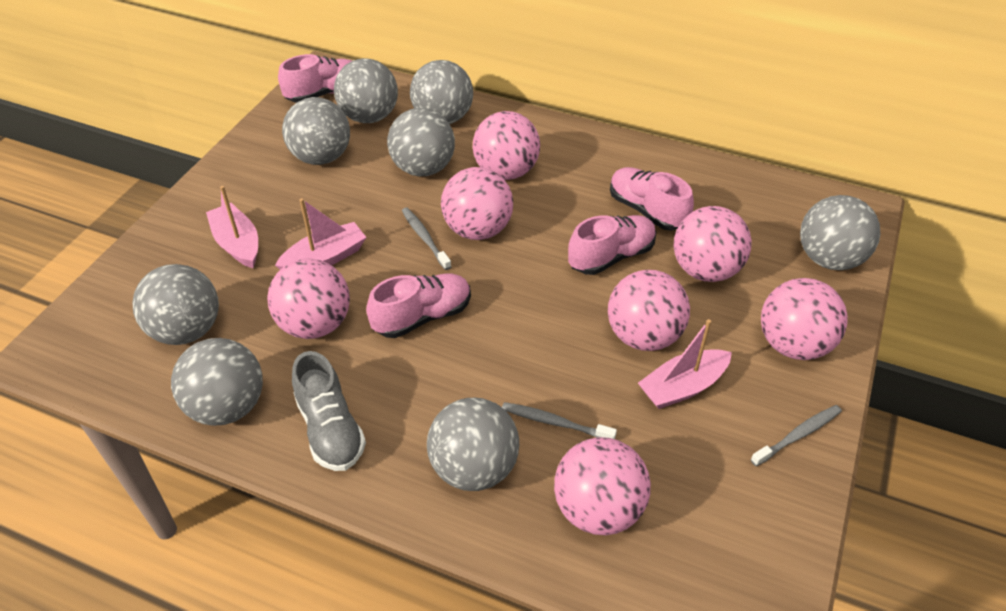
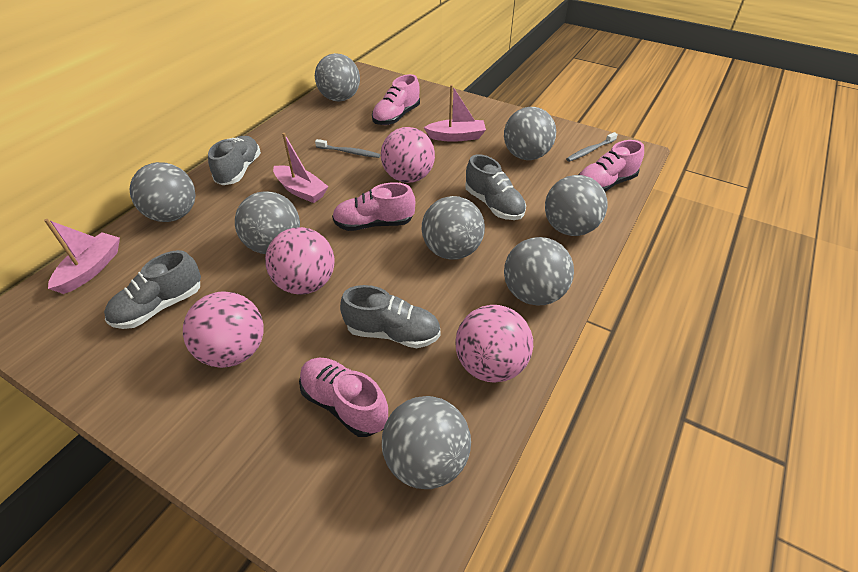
grey shoe: [292,351,366,471] = 1 -> [104,250,201,329] [208,136,261,185] [340,285,441,348] [466,154,526,220] = 4
grey toothbrush: [402,207,451,270] [502,402,617,439] [750,405,842,466] = 3 -> [315,139,380,158] [566,132,618,162] = 2
pink ball: [267,258,350,339] [441,167,513,240] [473,111,540,180] [554,437,651,535] [608,270,690,351] [674,206,752,282] [761,278,848,360] = 7 -> [183,292,264,368] [265,227,335,295] [381,127,435,183] [455,305,533,383] = 4

